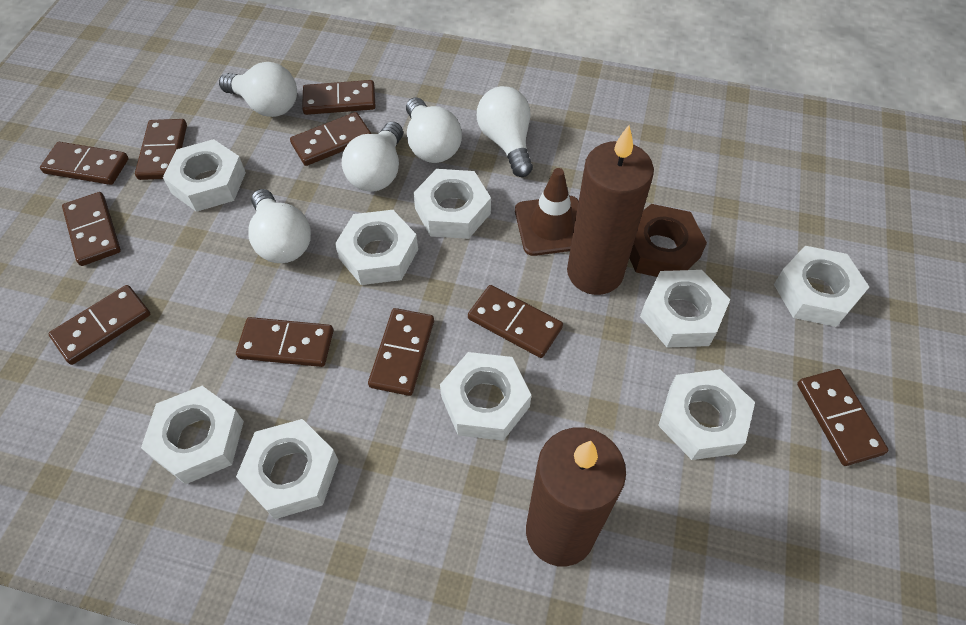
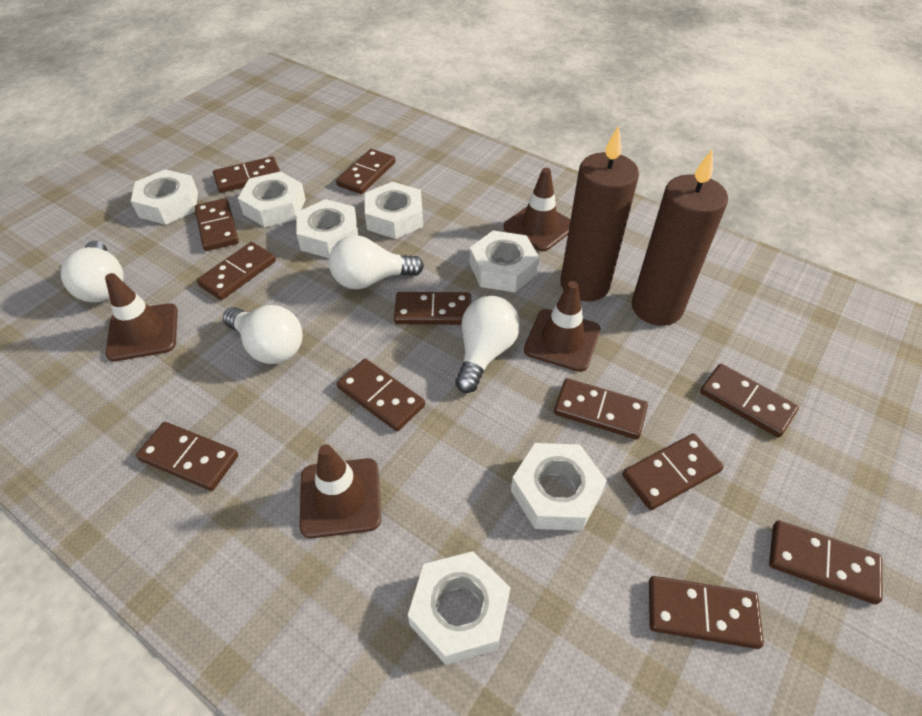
brown domino: [40,142,129,185] [49,285,150,365] [62,192,121,266] [135,119,187,180] [236,317,333,367] [290,112,372,166] [302,80,376,115] [368,308,434,396] [468,285,563,358] [797,369,889,466] = 10 -> [136,422,238,491] [194,198,239,251] [197,242,276,300] [213,156,280,193] [336,149,395,194] [337,359,425,431] [394,292,471,325] [554,378,648,439] [622,433,724,510] [649,576,764,649] [700,364,799,438] [769,520,882,604] = 12
brown nut: [629,204,707,277] = 1 -> none = 0
brown traffic cone: [515,168,579,256] = 1 -> [105,273,178,362] [300,444,381,538] [503,168,571,252] [524,281,601,372] = 4
white light bulb: [219,62,297,117] [249,189,311,263] [342,122,403,192] [406,97,462,163] [477,86,533,177] = 5 -> [61,241,124,302] [223,305,303,364] [329,235,424,289] [455,296,520,393] = 4
white nut: [141,386,244,485] [163,139,246,212] [236,419,339,519] [335,210,418,285] [413,169,491,239] [440,352,531,441] [640,270,730,348] [658,369,755,460] [774,246,869,327] = 9 -> [131,169,198,225] [238,172,306,227] [296,199,358,258] [365,182,423,239] [408,551,511,665] [470,231,540,293] [511,443,607,531] = 7

